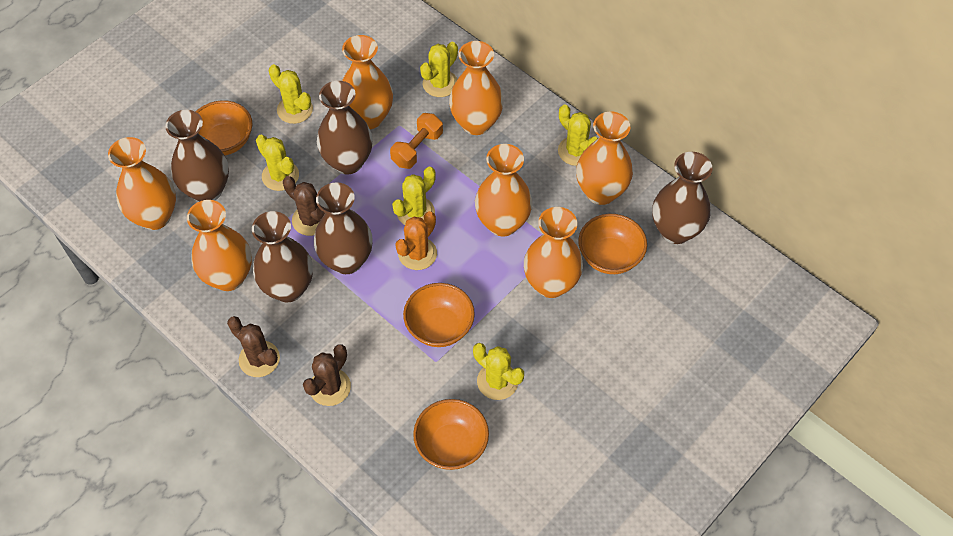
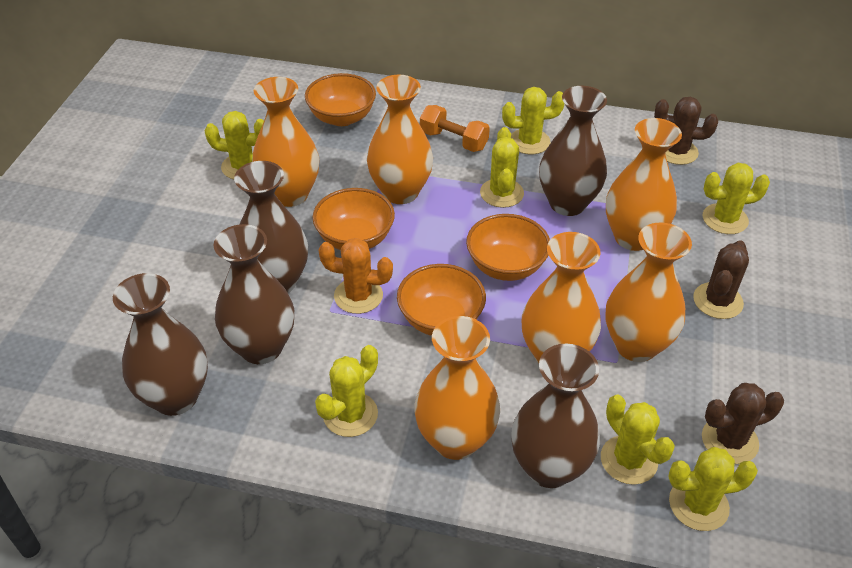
orange vase: [108,137,176,230] [187,200,252,291] [342,35,393,129] [449,41,504,135] [475,144,532,237] [524,207,583,298] [576,112,633,205] = 7 -> [252,77,319,207] [367,75,433,204] [414,316,500,460] [522,232,601,364] [606,118,682,251] [606,222,692,362] = 6
yellow cactus: [256,135,299,191] [268,64,313,124] [392,167,436,225] [420,42,458,97] [473,343,524,400] [558,104,598,166] = 6 -> [205,111,264,179] [315,345,378,437] [480,127,524,208] [502,87,564,154] [601,395,675,485] [668,447,758,531] [703,163,770,234] = 7

